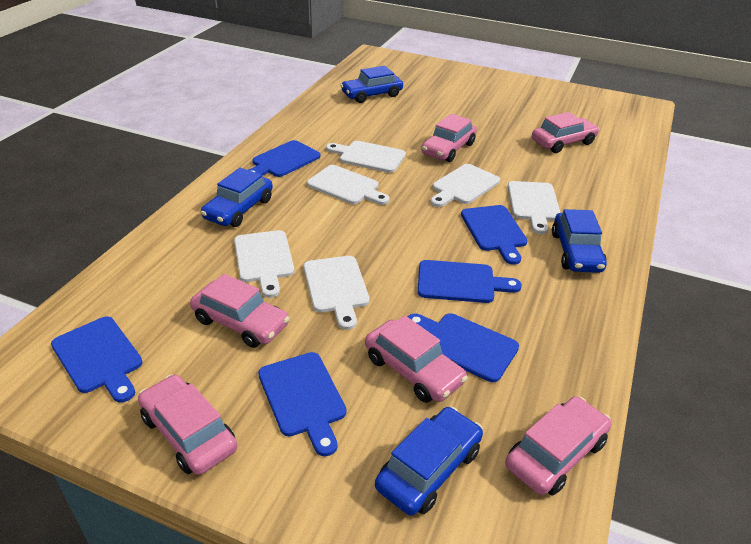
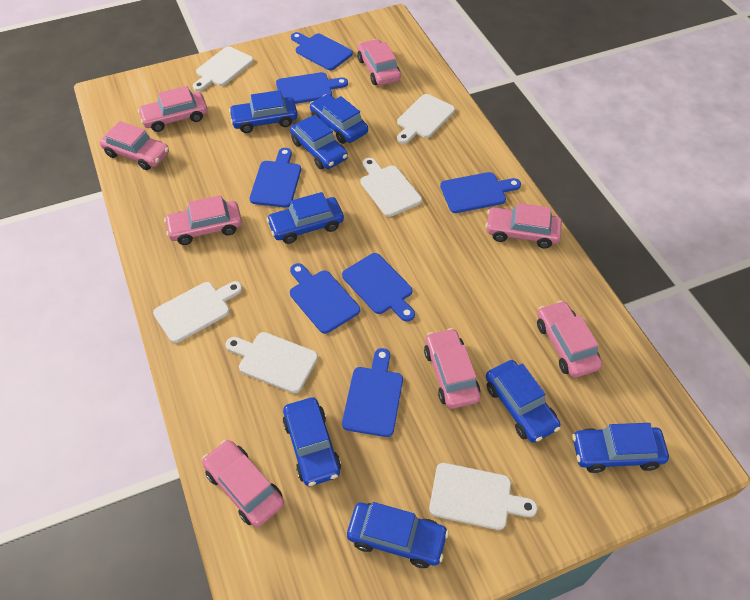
blue car: [201,168,273,227] [340,66,403,103] [375,407,483,516] [552,209,607,273] = 4 -> [229,90,297,133] [267,192,344,244] [283,397,341,486] [290,115,348,169] [310,94,368,144] [347,502,449,568] [486,360,561,443] [572,423,669,473] = 8
blue cutting board: [51,316,142,403] [249,140,320,177] [258,352,346,456] [408,313,519,382] [418,260,522,303] [461,205,528,265] = 6 -> [250,148,301,207] [276,72,348,104] [290,263,360,334] [291,32,353,70] [342,253,415,322] [342,348,403,437] [440,172,521,213] = 7
pink car: [138,374,237,475] [190,274,290,348] [365,315,468,403] [421,114,477,162] [506,396,611,495] [532,112,599,153] = 6 -> [100,121,169,170] [138,86,208,132] [164,195,242,245] [202,440,284,527] [357,39,401,85] [424,328,480,409] [485,203,562,249] [537,301,602,378] = 8

